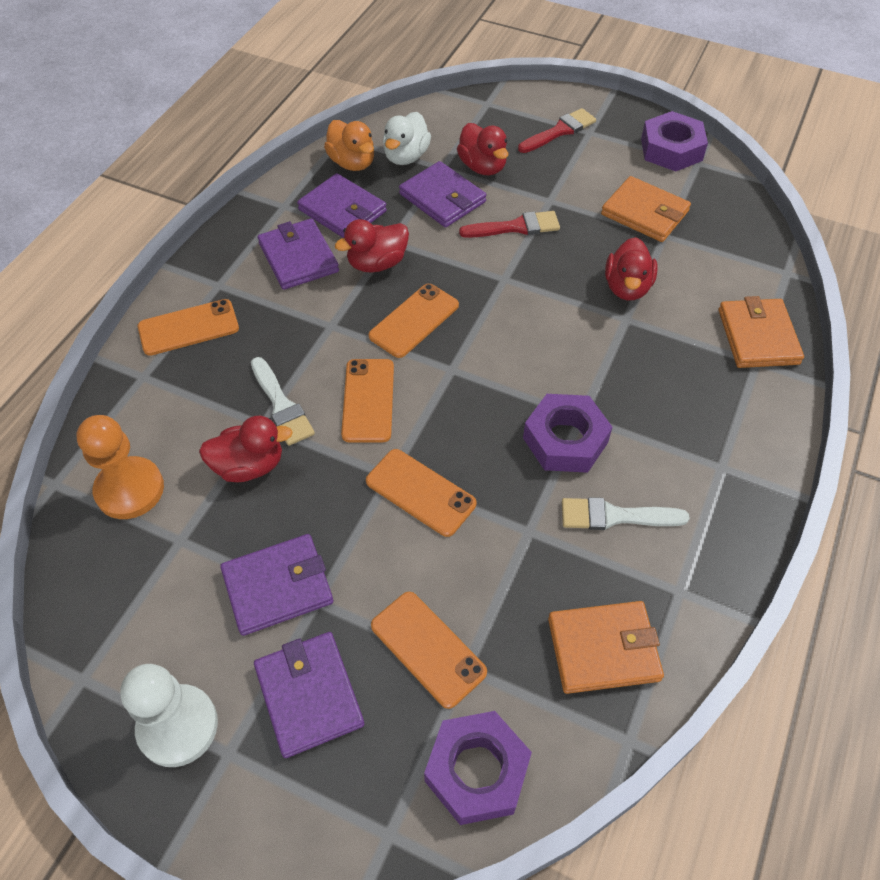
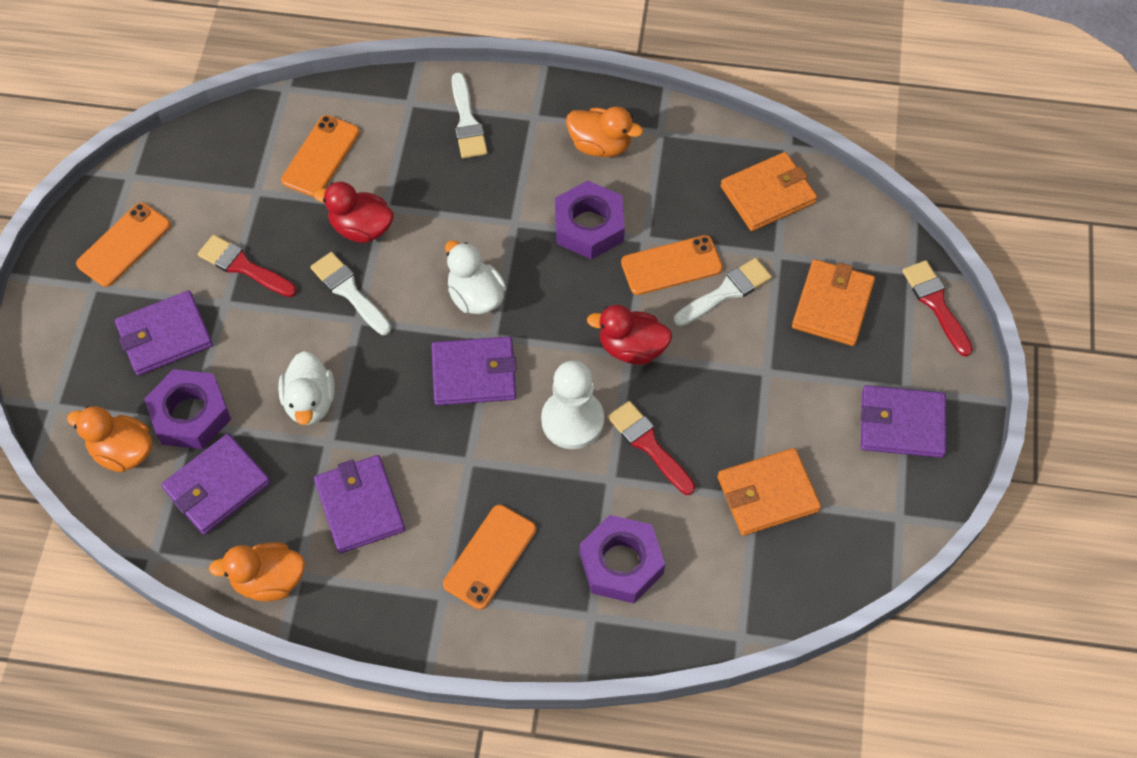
orange duck: [324,120,374,171] = 1 -> [67,406,152,472] [209,542,305,601] [566,107,643,157] = 3
orange pawn: [77,415,164,519] = 1 -> none = 0
orange phone: [138,299,239,356] [341,359,394,442] [366,449,477,537] [369,284,459,358] [371,592,487,709] = 5 -> [76,202,171,287] [281,115,360,197] [443,505,536,610] [621,235,723,295] = 4
red brush: [459,211,560,238] [518,108,596,153] = 2 -> [198,235,297,297] [608,401,695,495] [902,260,973,357] = 3
red duck: [199,416,293,482] [335,219,409,273] [457,123,508,175] [605,237,658,300] = 4 -> [314,182,394,243] [587,305,672,365] = 2
white brush: [251,357,315,446] [562,497,690,530] = 2 -> [310,252,391,335] [452,72,488,158] [674,258,772,326] = 3
white duck: [383,112,431,165] = 1 -> [278,351,335,425] [445,240,506,314] = 2

